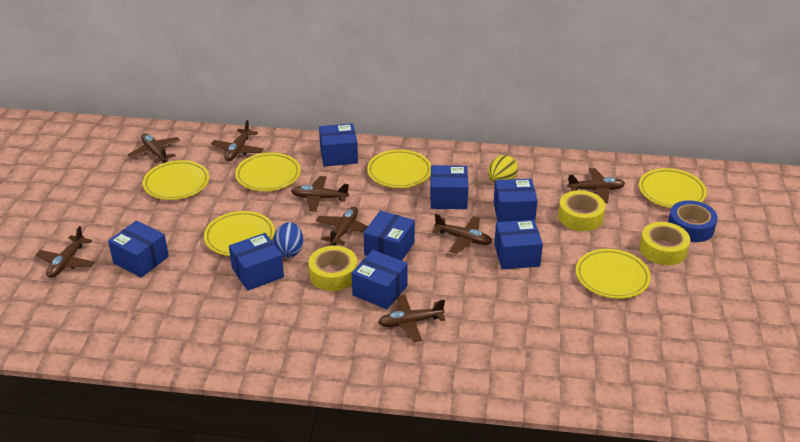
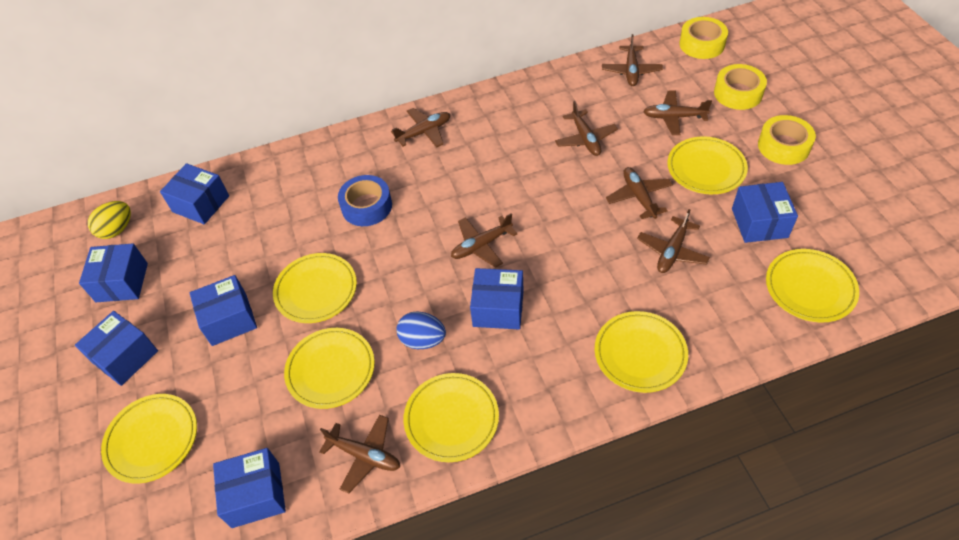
blue box: [108,220,169,278] [229,233,284,291] [319,123,358,167] [352,250,408,309] [364,211,415,261] [430,165,468,209] [494,179,537,222] [494,220,543,269] = 8 -> [75,311,158,386] [79,243,148,302] [160,163,229,224] [190,275,257,346] [213,448,286,528] [470,268,524,329] [732,182,798,243] = 7
yellow plate: [143,160,209,200] [204,211,275,256] [235,153,301,191] [367,150,431,188] [576,249,651,299] [639,168,707,208] = 6 -> [101,394,197,484] [273,253,357,323] [284,328,375,409] [404,373,499,462] [595,311,688,393] [667,136,748,194] [766,249,859,323] = 7

